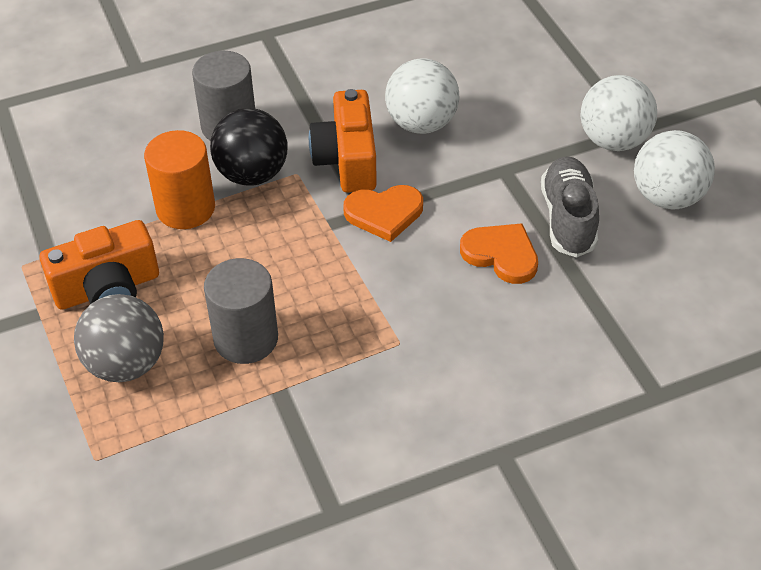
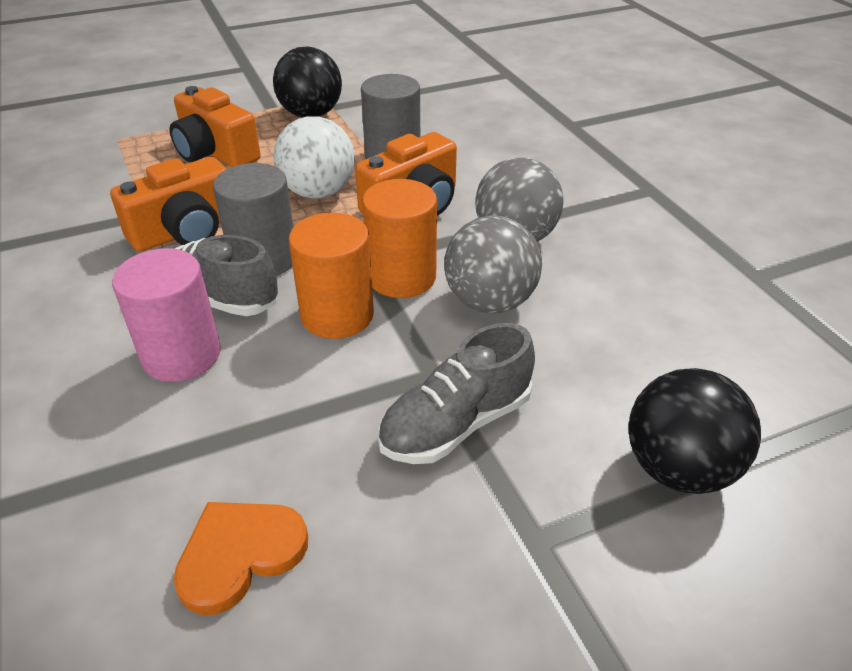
black ball: [210,108,287,186] = 1 -> [273,46,342,118] [628,368,761,494] = 2
grey ball: [74,294,164,382] = 1 -> [444,215,542,313] [475,157,563,242] = 2
grey shoe: [541,156,599,258] = 1 -> [157,235,278,316] [377,323,535,464] = 2
orange camera: [39,220,159,310] [309,89,377,193] = 2 -> [110,157,227,252] [170,86,261,167] [355,132,457,216] = 3
orange cylinder: [144,130,215,229] = 1 -> [289,213,374,339] [362,179,437,298] = 2
orange heart: [343,185,423,242] [460,223,538,284] = 2 -> [173,502,308,615] = 1
pink cylinder: none = 0 -> [112,248,221,382] = 1
white ball: [385,58,459,134] [581,75,657,151] [634,130,715,210] = 3 -> [274,116,355,199] = 1

